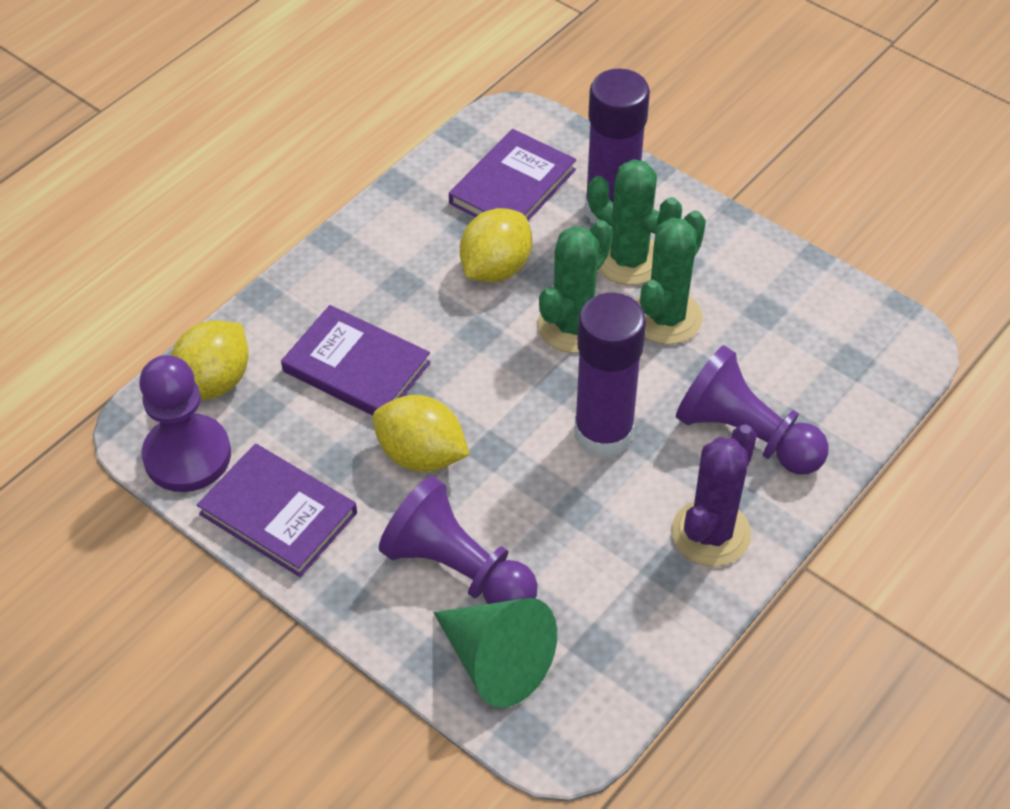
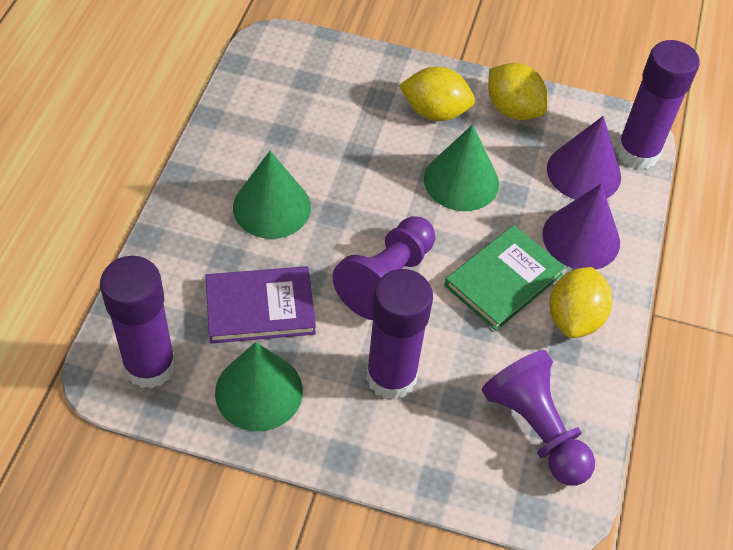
green book: none = 0 -> [445,225,566,331] = 1
green cactus: [537,220,613,353] [588,159,682,285] [636,210,706,345] = 3 -> none = 0
green cone: [434,598,557,708] = 1 -> [215,342,303,431] [233,151,311,239] [424,124,499,211] = 3
purple book: [197,444,357,577] [281,305,431,416] [449,129,576,221] = 3 -> [205,266,316,344] = 1
purple cactus: [671,425,757,567] = 1 -> none = 0
purple cone: none = 0 -> [542,184,620,270] [547,116,621,200] = 2
purple glue stick: [574,293,646,458] [585,69,650,229] = 2 -> [100,256,176,389] [366,269,433,400] [616,40,700,170] = 3
purple pawn: [140,355,231,492] [379,476,538,604] [676,345,829,475] = 3 -> [332,216,435,320] [482,350,595,486] = 2

